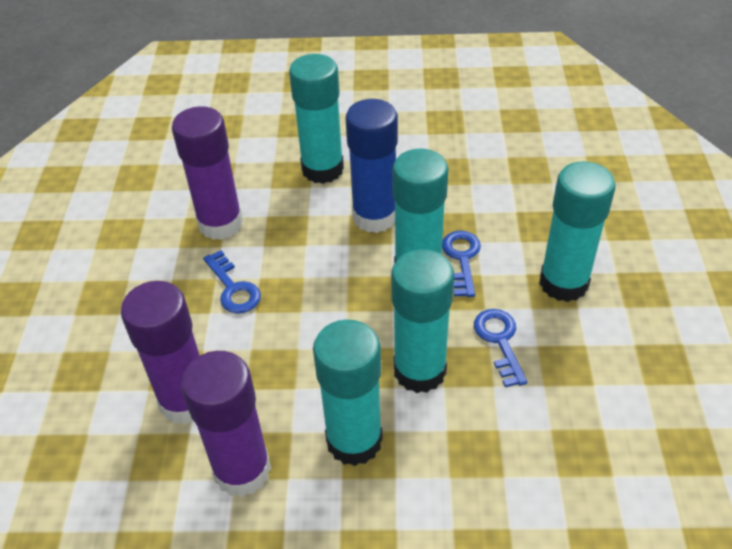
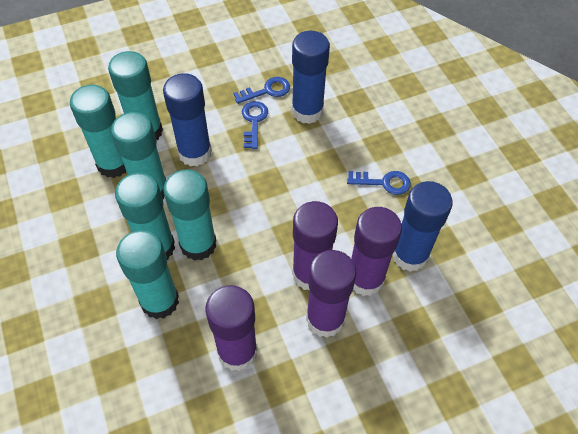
blue glue stick: [345,99,398,233] = 1 -> [163,73,212,167] [292,31,330,124] [393,181,453,272] = 3
purple glue stick: [121,281,200,425] [172,106,243,240] [181,351,271,497] = 3 -> [205,285,258,371] [292,201,338,290] [306,250,357,338] [351,207,402,296] = 4
turquoise glue stick: [289,54,344,184] [313,319,383,466] [391,249,454,393] [392,149,449,264] [539,162,616,302] = 5 -> [70,85,126,178] [108,51,163,140] [111,112,166,199] [115,173,175,260] [116,230,179,319] [163,169,216,261] = 6

